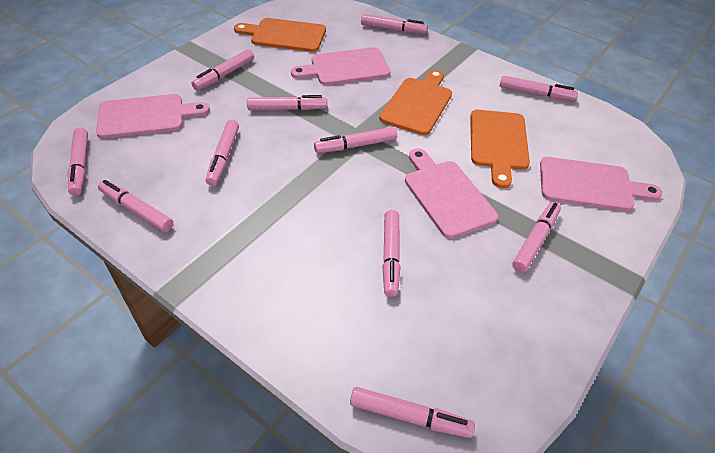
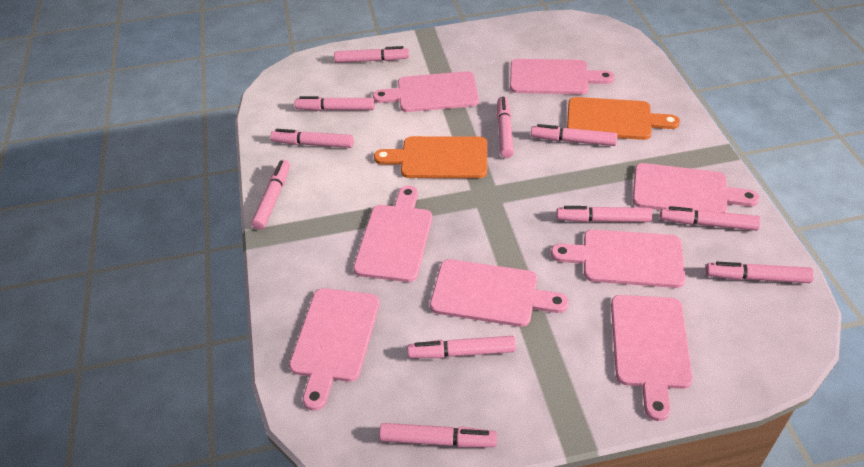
orange cutting board: [234,18,326,52] [379,70,452,135] [470,110,530,188] = 3 -> [374,136,487,178] [567,97,680,140] = 2
pink cutting board: [96,94,210,138] [291,47,390,85] [405,148,498,238] [540,157,662,211] = 4 -> [289,288,380,411] [353,186,432,282] [373,71,479,112] [430,259,569,327] [510,59,615,94] [551,230,686,288] [611,295,693,421] [632,163,760,213] = 8

